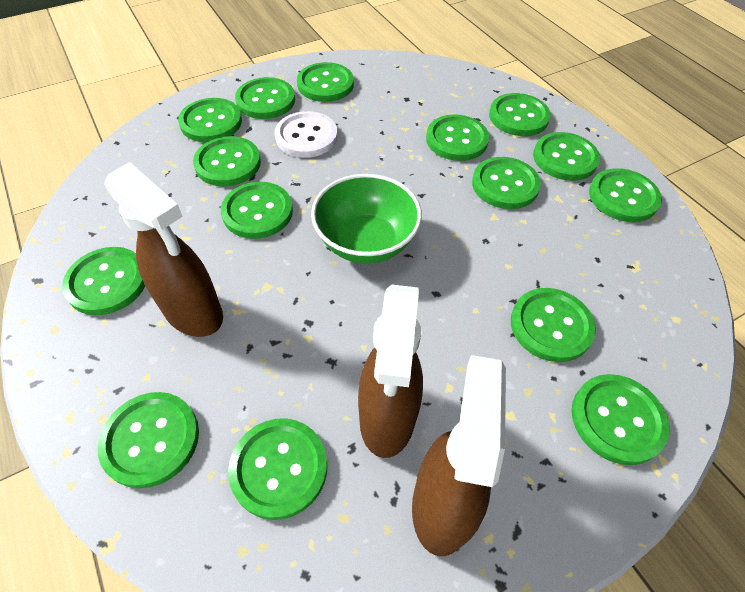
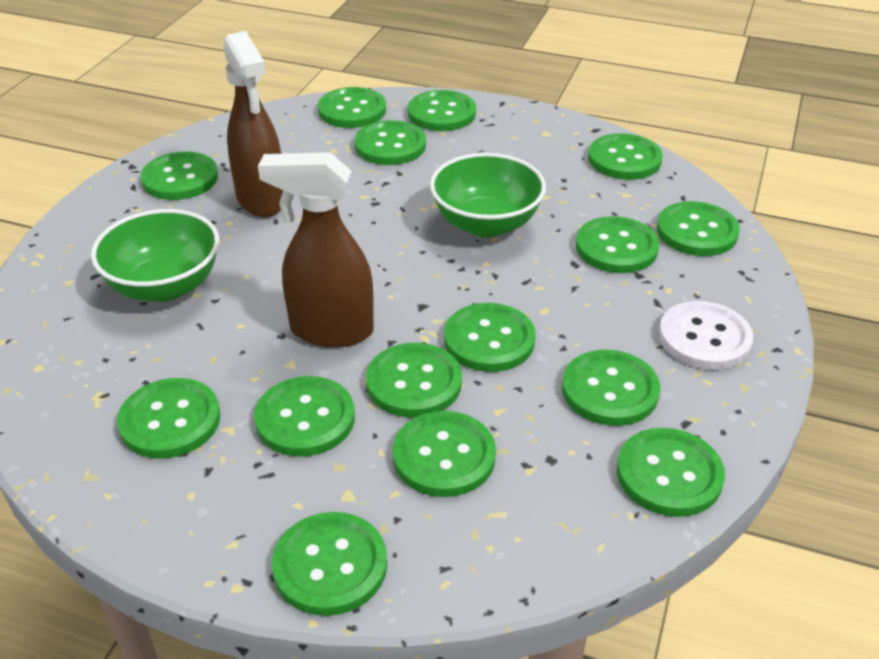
brown spray bottle: [104,162,223,337] [358,284,423,458] [412,355,506,556] = 3 -> [223,31,283,217] [258,152,374,347] = 2
green bowl: [311,174,422,264] = 1 -> [91,209,220,302] [430,153,546,237] = 2

